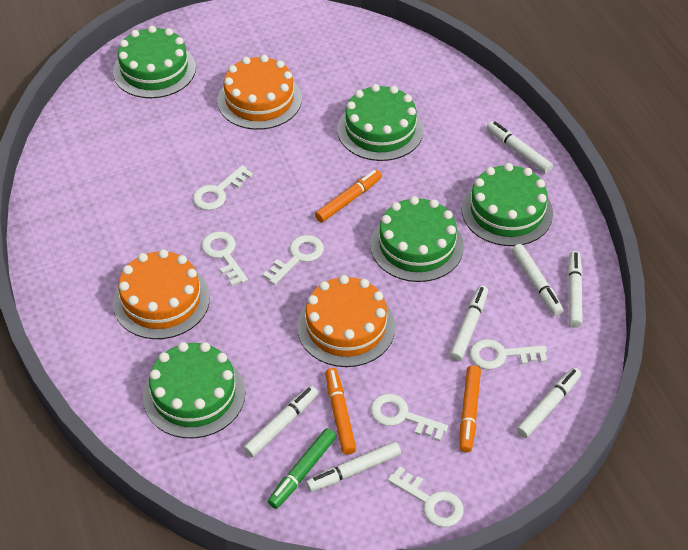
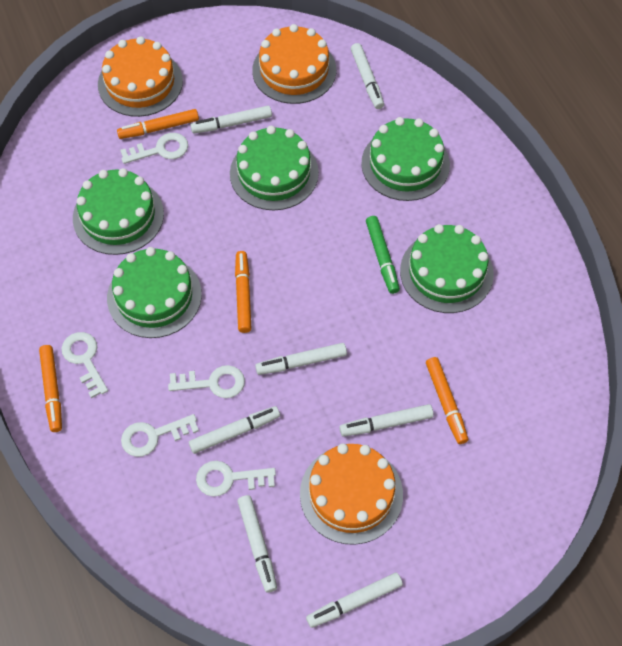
orange marker: [315,170,382,223] [325,368,356,455] [460,365,481,452] = 3 -> [39,345,62,432] [117,109,199,139] [235,251,252,333] [426,357,468,444] = 4
white key: [193,165,253,210] [201,231,248,286] [263,235,324,285] [370,394,448,441] [388,466,464,527] [470,339,547,370] = 6 -> [61,332,108,398] [120,133,188,164] [121,414,199,457] [168,365,245,398] [196,461,276,497] = 5

